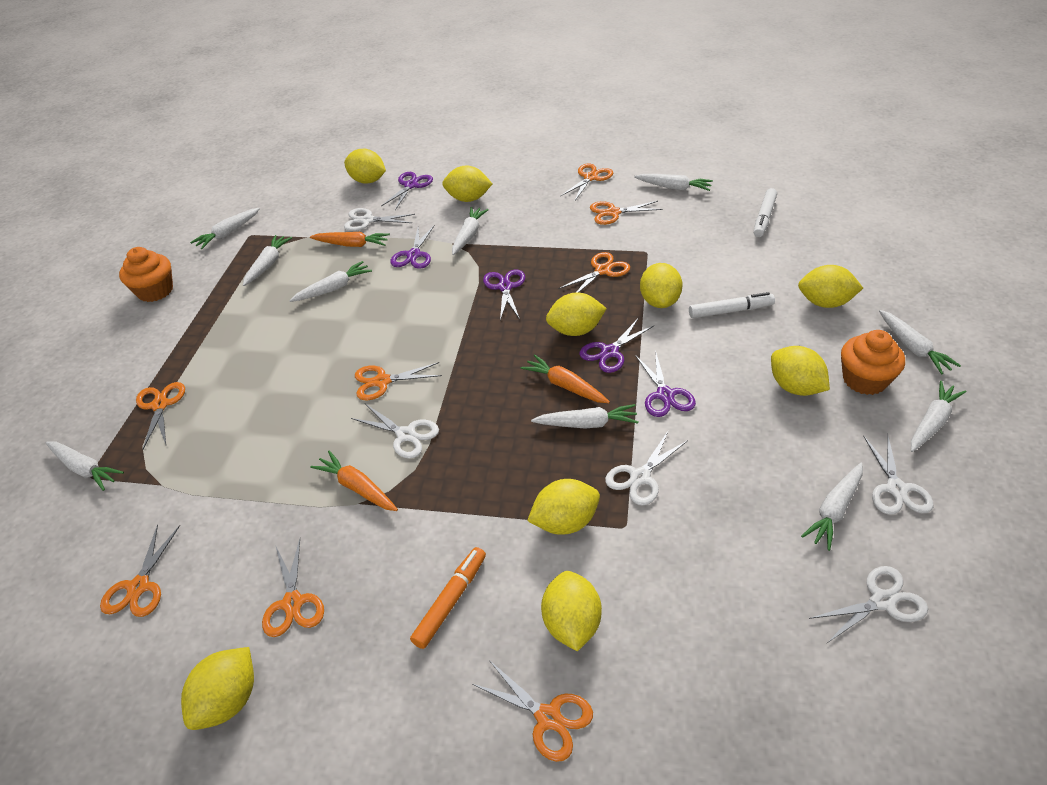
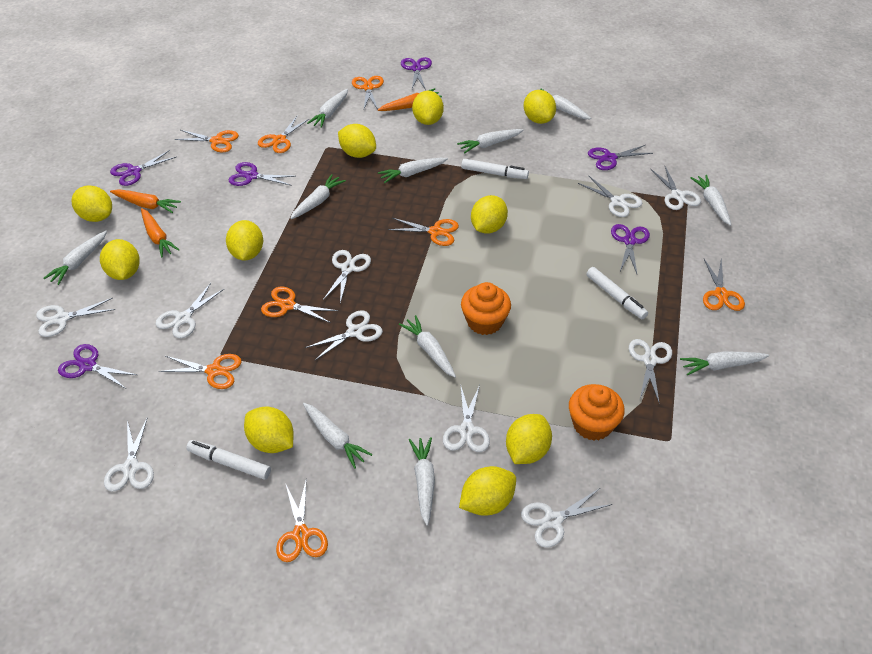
orange marker: [410,547,486,649] = 1 -> none = 0
purple scissors: [381,172,433,210] [390,225,435,269] [483,269,525,320] [579,319,655,373] [635,350,696,417] = 5 -> [58,344,137,388] [110,150,176,186] [229,162,296,186] [401,57,432,90] [588,145,653,170] [611,224,650,274] = 6
white carrot: [46,441,124,491] [190,208,260,249] [243,235,292,286] [289,261,372,302] [452,207,489,255] [531,404,638,429] [634,174,713,191] [801,463,863,551] [879,310,961,374] [911,381,966,452] = 10 -> [44,231,107,285] [290,174,346,219] [303,403,373,469] [307,89,348,128] [378,158,448,183] [399,315,456,378] [409,437,435,526] [457,129,524,153] [540,89,591,119] [680,351,769,375] [691,175,731,226] = 11
white marker: [689,292,775,318] [754,188,777,237] = 2 -> [186,440,271,479] [461,159,529,179] [586,267,648,319] = 3
white scissors: [344,208,415,231] [351,404,439,459] [605,431,688,506] [809,566,928,643] [863,434,933,515] = 5 -> [36,298,115,337] [104,417,154,491] [156,283,224,338] [305,310,383,361] [323,250,371,303] [443,384,490,452] [521,488,612,548] [578,175,642,217] [629,339,672,404] [650,166,701,210] = 10
yellow lemon: [181,647,254,730] [344,148,386,184] [442,165,492,202] [527,479,600,535] [541,571,602,651] [546,293,607,336] [640,263,683,308] [771,346,830,396] [798,265,863,308] = 9 -> [71,185,112,222] [100,239,140,280] [226,220,263,260] [244,406,294,453] [338,124,376,158] [412,91,444,125] [459,466,516,516] [471,195,508,233] [506,414,552,464] [524,90,556,124] = 10

